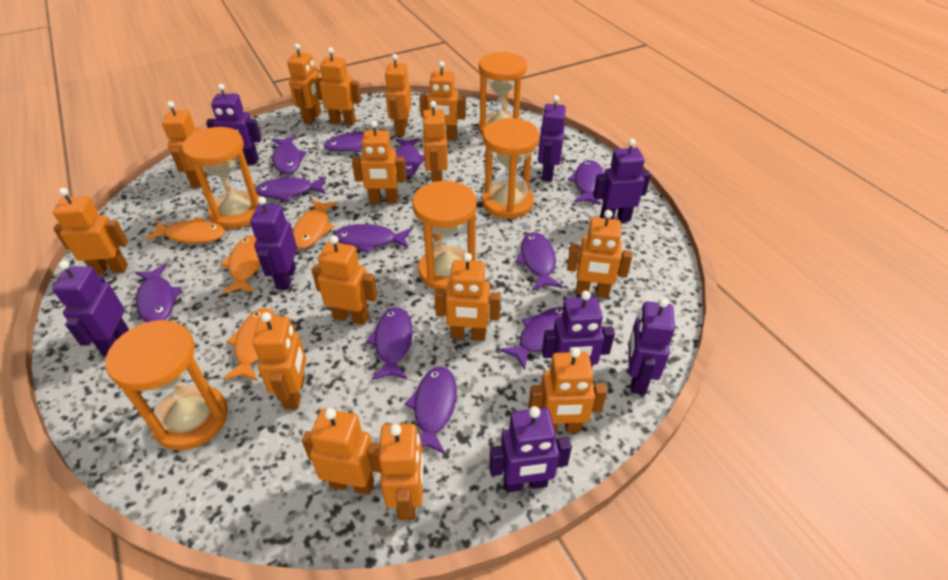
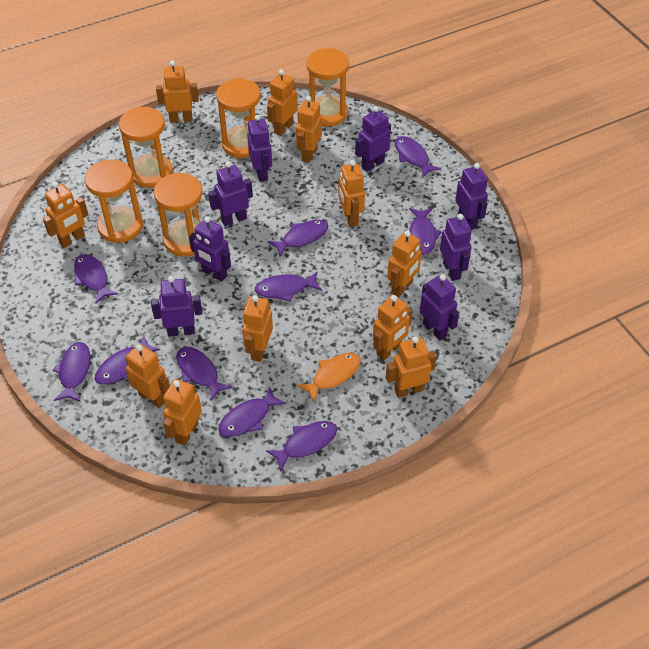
orange fish: [145,217,225,243] [221,235,261,294] [223,308,276,381] [293,199,338,249] = 4 -> [297,353,361,403] = 1
orange robot: [53,188,128,274] [162,101,208,188] [253,312,306,409] [287,43,321,125] [302,408,381,495] [312,235,378,325] [315,47,361,126] [352,121,406,203] [379,424,424,520] [385,54,412,136] [419,61,466,140] [422,101,448,182] [434,253,501,341] [529,347,607,433] [567,210,632,298] = 15 -> [43,182,89,248] [125,344,170,408] [156,61,199,123] [163,379,202,446] [242,295,273,362] [267,69,297,136] [296,96,322,163] [338,160,365,227] [373,295,412,360] [386,336,437,398] [387,231,422,297] = 11
purple fish: [135,263,182,322] [255,177,326,202] [272,135,307,174] [324,129,384,152] [334,224,412,253] [366,307,413,380] [395,138,425,177] [405,366,457,454] [499,307,563,370] [516,232,563,290] [568,160,604,205] = 11 -> [53,342,91,402] [74,254,118,304] [95,335,160,385] [176,347,233,401] [218,386,286,437] [255,272,322,302] [266,421,337,472] [267,220,329,257] [395,136,441,177] [409,208,442,255] = 10

